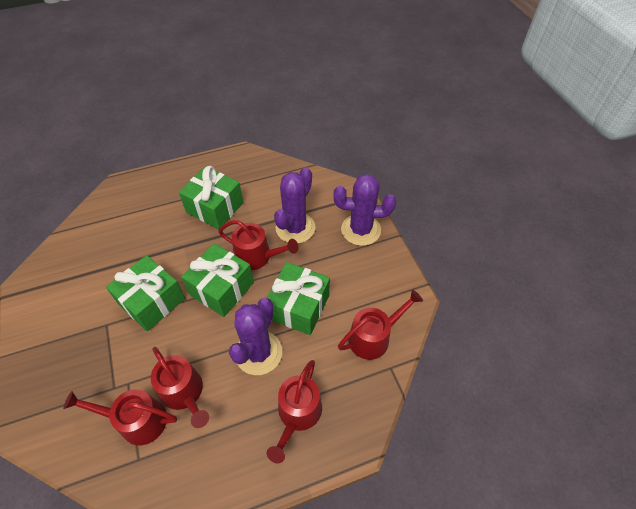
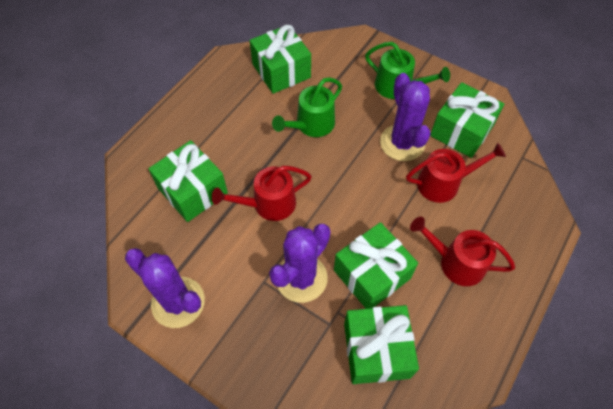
green gift: [106,255,185,331] [179,166,243,229] [181,243,254,317] [267,262,330,335] = 4 -> [148,140,228,222] [250,25,311,94] [334,222,418,309] [344,305,419,384] [430,82,504,158] = 5
green watering can: none = 0 -> [272,77,342,137] [365,42,450,99] = 2
red watering can: [63,390,177,445] [151,347,209,428] [219,220,299,270] [267,360,322,463] [338,289,423,360] = 5 -> [212,166,312,221] [406,143,506,203] [410,217,515,286] = 3

